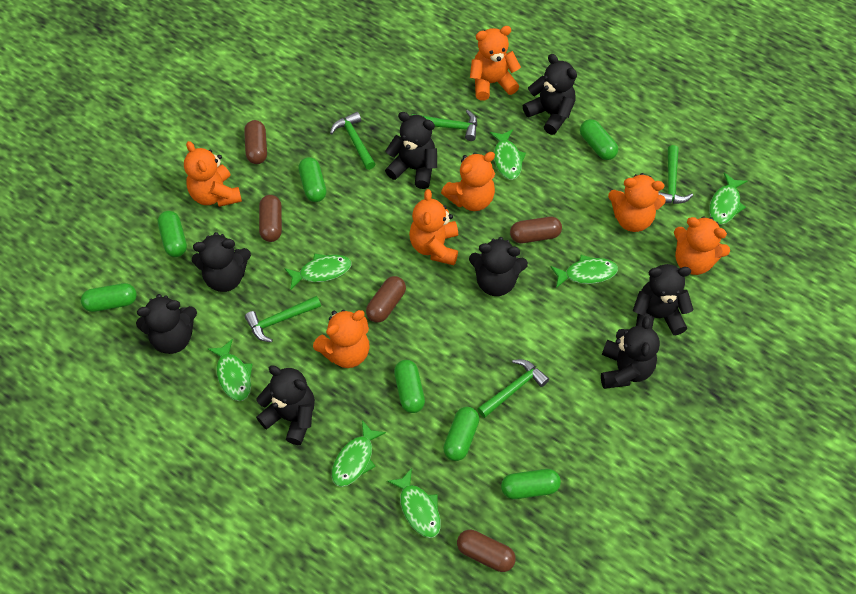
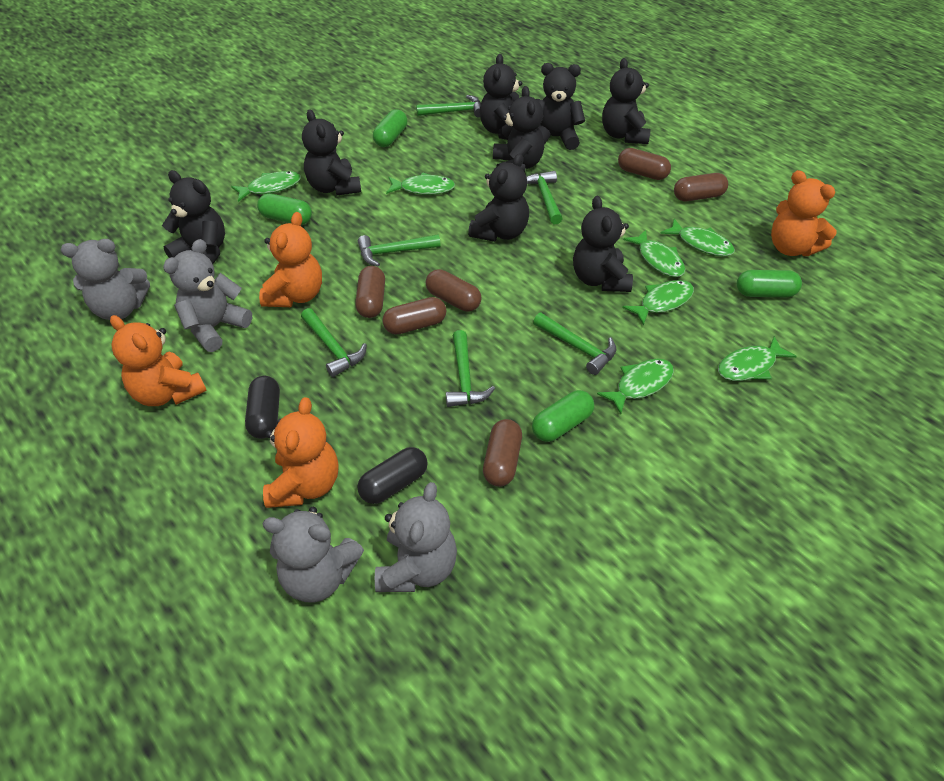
black capsule: none = 0 -> [245,376,280,439] [357,447,428,504] = 2
brown capsule: [244,120,267,164] [259,195,282,242] [366,276,406,323] [457,530,516,572] [510,217,562,243] = 5 -> [355,266,385,318] [382,297,446,335] [426,269,482,312] [483,419,522,487] [618,148,671,180] [674,173,728,201] = 6
green capsule: [81,283,137,312] [158,211,187,257] [298,157,327,202] [394,360,425,413] [443,407,479,461] [501,469,561,499] [580,119,618,160] = 7 -> [257,193,312,225] [373,109,407,147] [532,390,594,442] [737,270,802,297] = 4
green hammer: [245,296,321,342] [330,112,375,170] [412,110,477,141] [477,359,549,418] [658,145,693,204] = 5 -> [301,308,367,377] [358,234,441,267] [416,95,481,118] [446,330,495,407] [527,171,563,224] [533,313,616,375] = 6
grey teddy bear: none = 0 -> [61,239,150,320] [163,239,252,352] [263,507,364,603] [375,482,457,592] = 4
orange teddy bear: [184,141,242,207] [313,309,370,368] [409,189,458,265] [441,152,495,211] [470,26,521,101] [608,173,666,232] [674,216,730,275] = 7 -> [110,315,207,406] [259,212,322,307] [263,397,338,508] [771,170,836,256] = 4

